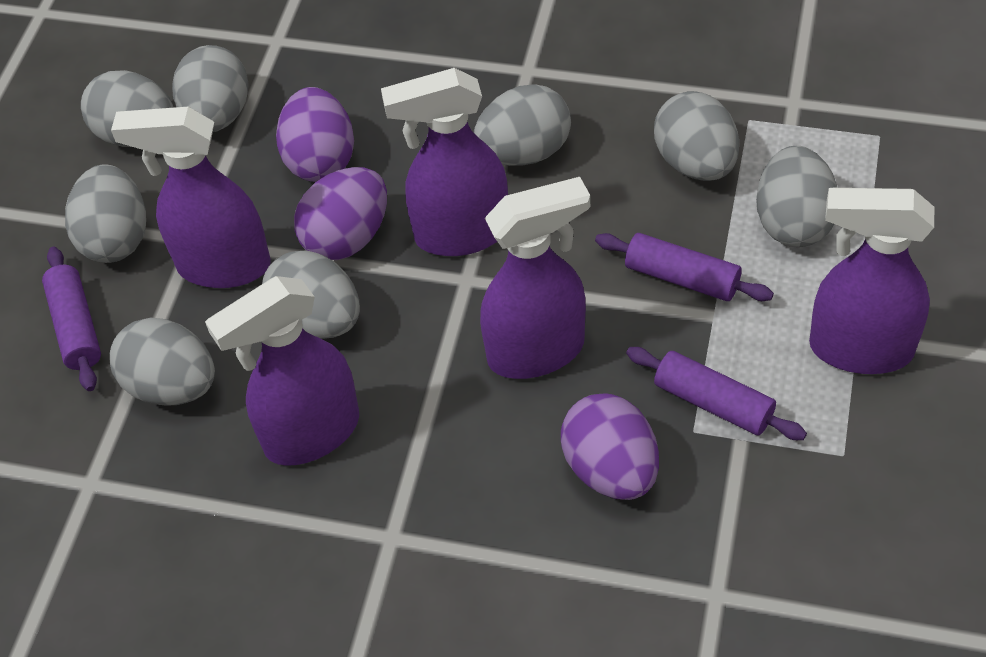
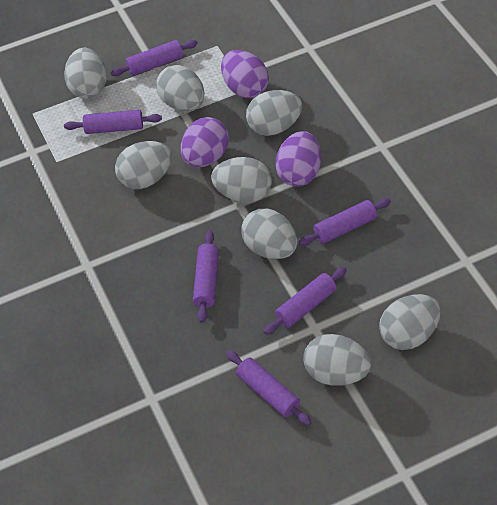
purple rolling pin: [42,247,101,391] [595,233,774,301] [626,347,807,440] = 3 -> [64,110,162,134] [110,40,198,76] [193,231,219,323] [226,350,312,426] [264,267,347,335] [299,198,391,246] = 6
purple spray bottle: [111,107,270,288] [205,276,359,466] [381,68,508,256] [480,177,590,379] [809,188,934,374] = 5 -> none = 0

